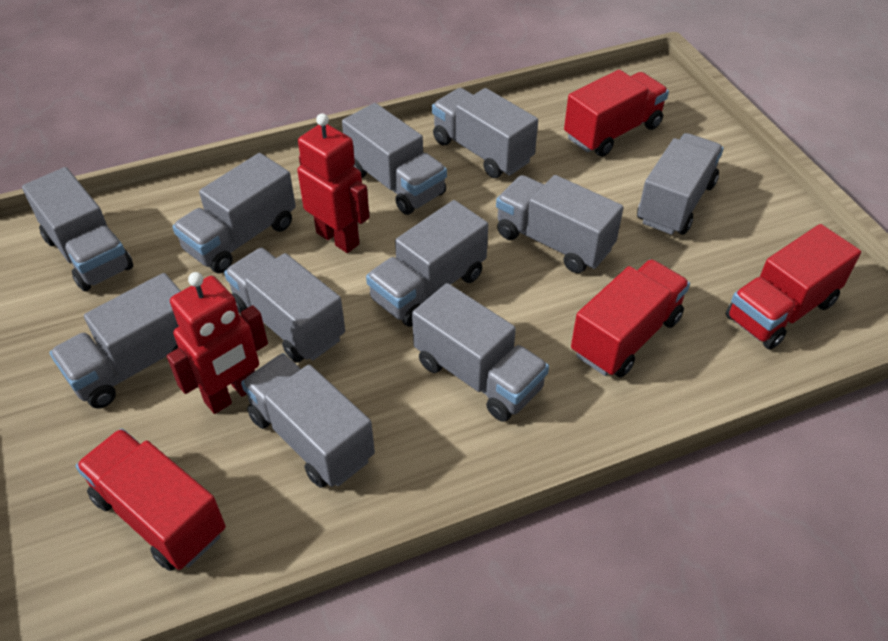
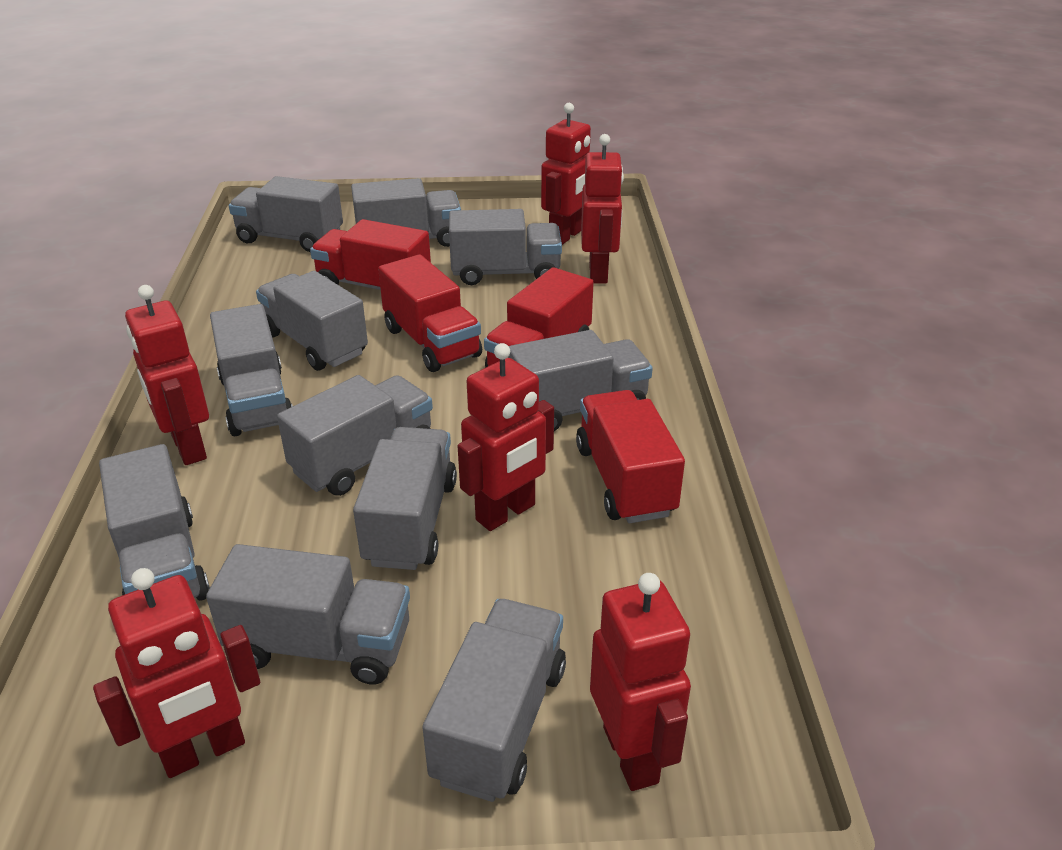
red robot: [167,272,268,414] [297,113,370,253] = 2 -> [93,568,260,778] [125,285,209,465] [458,343,554,531] [541,103,591,245] [581,134,624,284] [590,573,691,791] = 6

